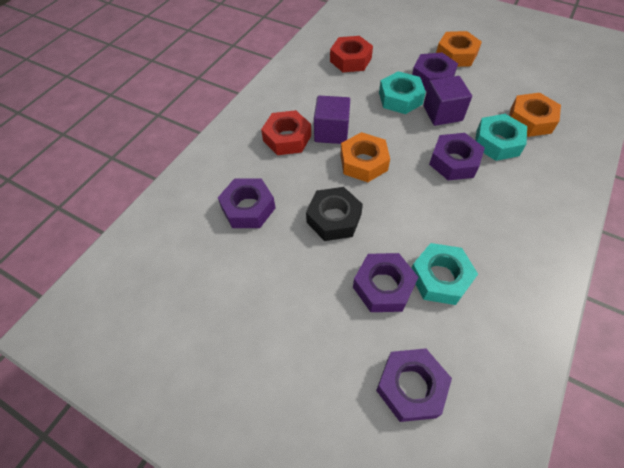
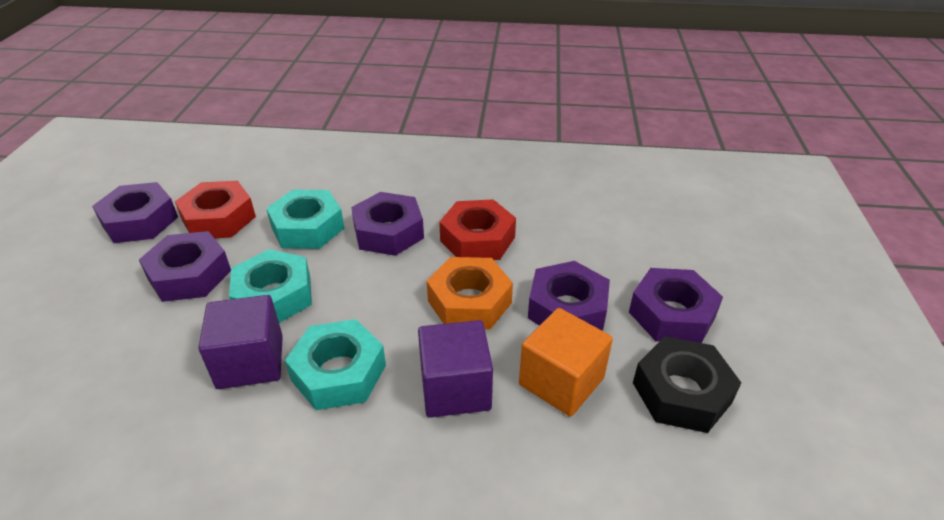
orange cube: none = 0 -> [519,308,613,417] = 1
orange nut: [340,132,390,182] [436,31,482,67] [509,93,561,137] = 3 -> [427,257,513,330] = 1

